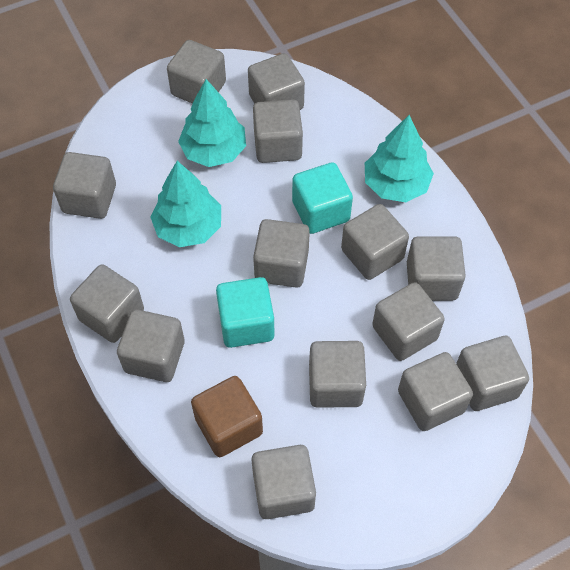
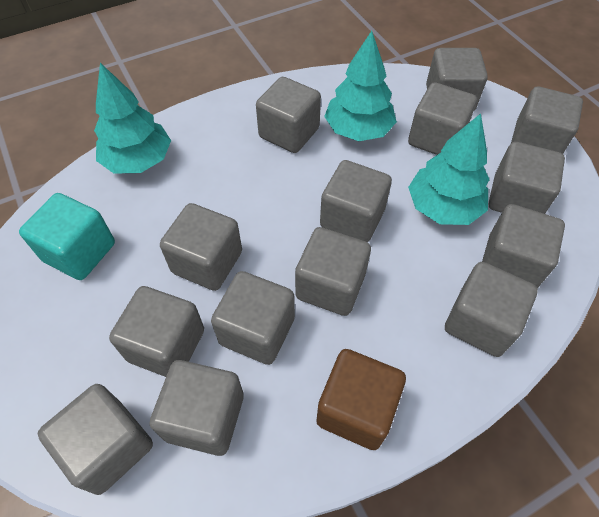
turquoise cube: [216,277,275,348] [292,162,353,234] = 2 -> [19,193,115,280] = 1

